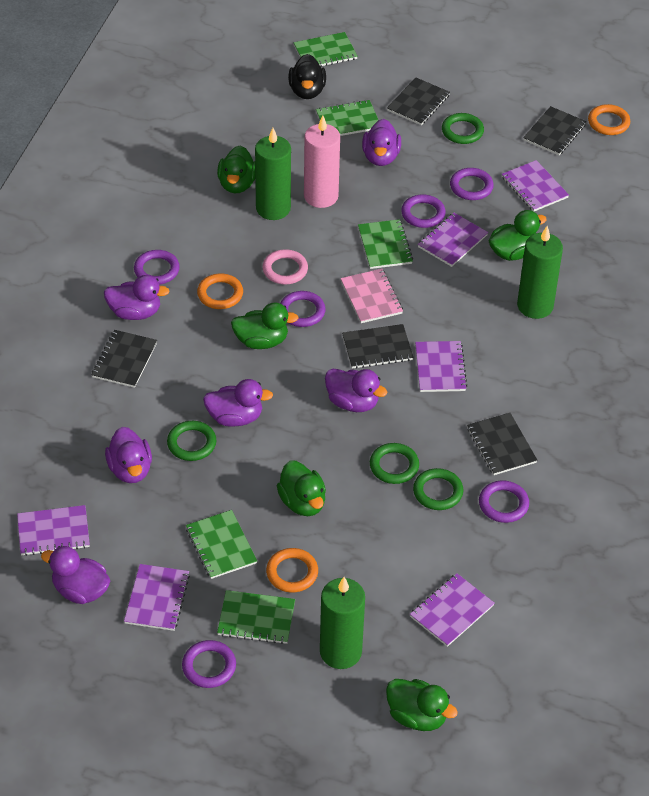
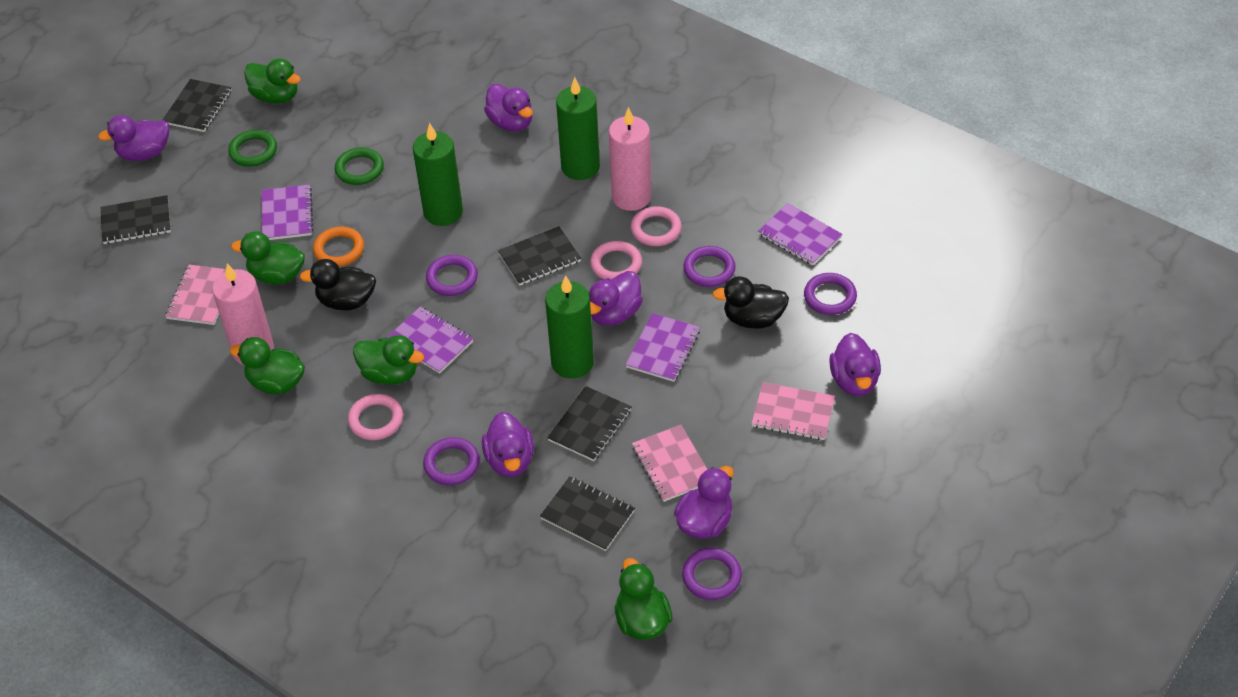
black duck: [288,54,326,99] = 1 -> [300,259,376,310] [712,276,789,329] = 2
green notebook: [186,510,257,579] [217,590,295,644] [294,32,358,67] [316,100,378,136] [358,219,413,269] = 5 -> none = 0
green ring: [167,421,216,461] [370,443,419,484] [413,468,463,510] [442,113,484,144] = 4 -> [228,130,277,167] [335,147,384,185] = 2
orange ring: [197,273,243,309] [266,548,318,593] [588,104,630,135] = 3 -> [313,227,364,267] = 1
pink candle: [304,115,340,208] = 1 -> [212,264,274,365] [609,107,651,211] = 2
pink notebook: [341,269,403,323] = 1 -> [165,265,226,325] [632,425,708,502] [751,382,835,440] = 3
pink ring: [263,249,308,284] = 1 -> [348,394,403,440] [590,241,642,280] [631,206,682,246] = 3
purple notebook: [17,505,90,556] [124,564,190,631] [410,573,495,647] [415,341,467,392] [418,213,488,267] [502,160,569,212] = 6 -> [262,184,313,240] [386,306,473,374] [625,313,700,382] [758,203,842,265] = 4
purple ring: [134,250,180,285] [182,640,236,688] [280,291,325,327] [401,194,446,228] [450,168,494,200] [479,480,529,523] = 6 -> [423,437,480,485] [426,255,478,296] [682,547,742,600] [683,246,736,287] [804,273,857,315] = 5

